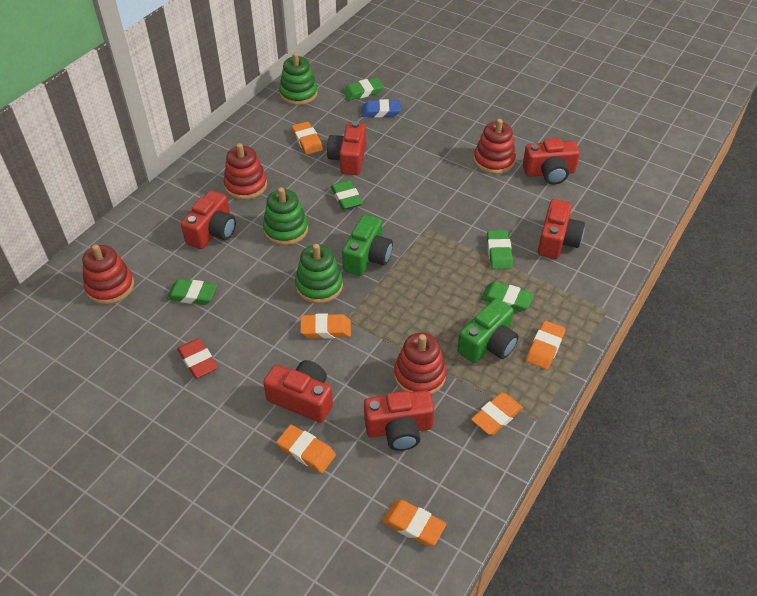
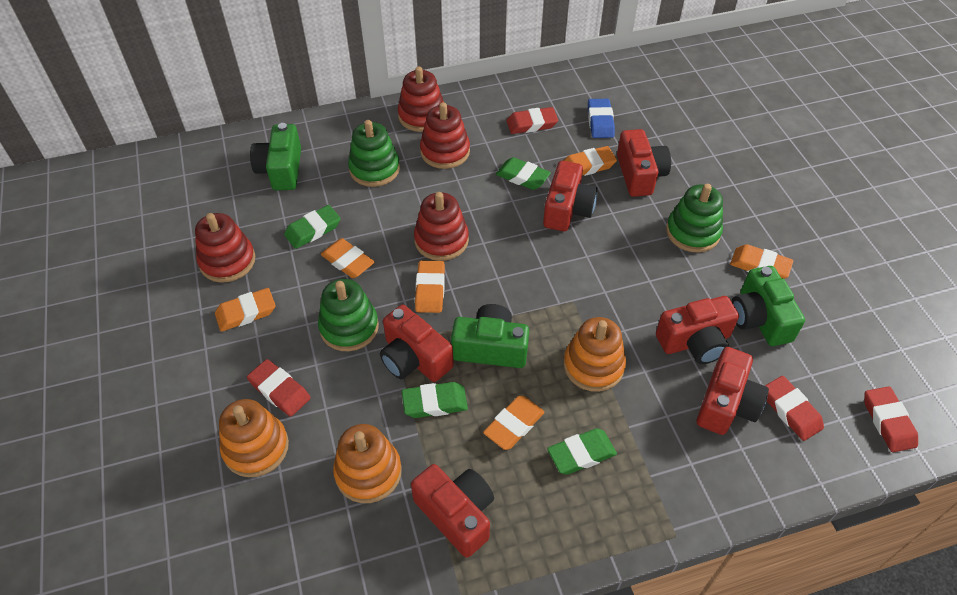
green camera: [342,215,393,276] [457,298,519,363] = 2 -> [250,123,301,190] [451,304,529,368] [731,266,805,346] = 3
green eraser: [167,279,217,305] [331,180,363,210] [343,78,384,101] [481,281,534,312] [487,230,513,269] = 5 -> [284,205,341,249] [402,382,468,418] [496,157,551,190] [547,428,617,475] = 4
orange stacking toy: none = 0 -> [219,399,289,477] [333,424,402,503] [564,317,626,392] = 3
red eraser: [177,338,218,378] = 1 -> [247,359,311,417] [507,107,558,134] [765,376,824,441] [864,386,918,452] = 4

